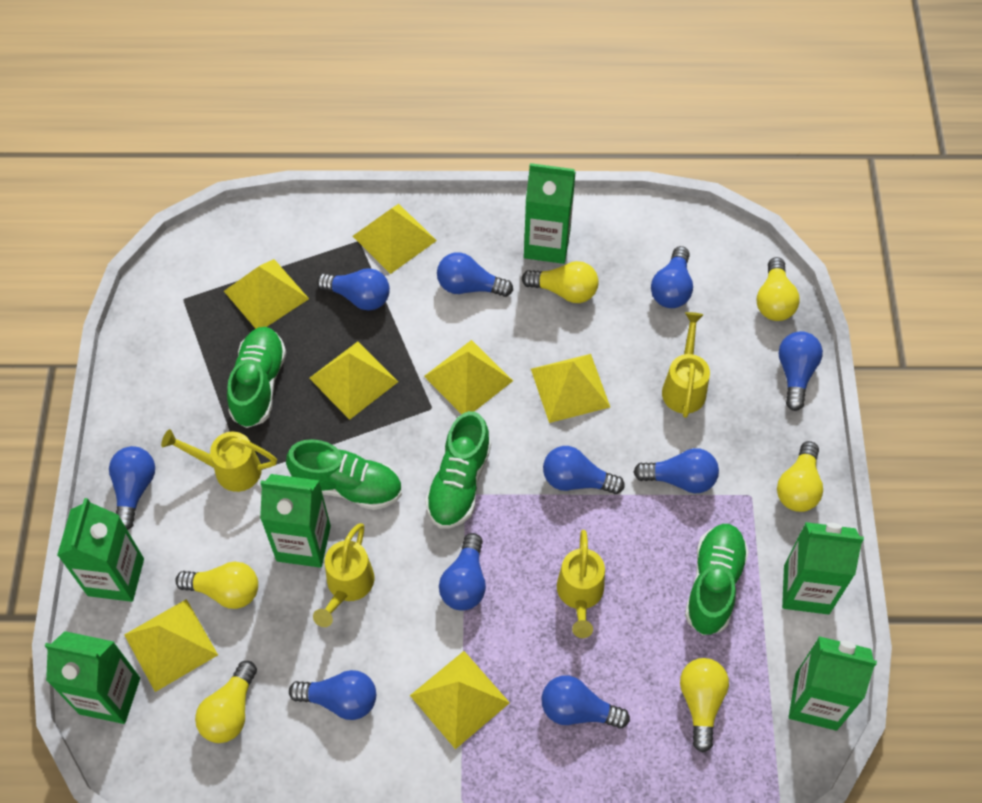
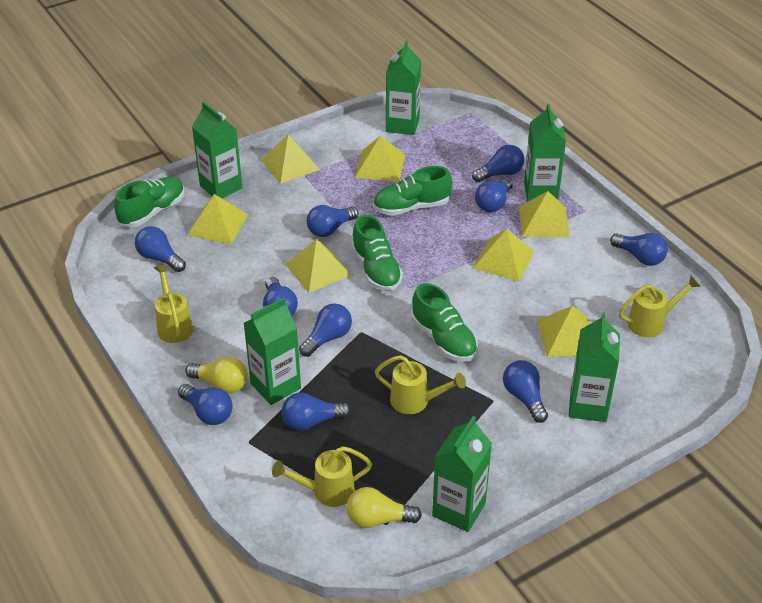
yellow light bulb: [175,561,258,609] [195,661,257,743] [522,261,599,303] [680,658,729,753] [757,257,800,321] [777,441,823,512] = 6 -> [185,357,248,394] [347,487,422,528] = 2

